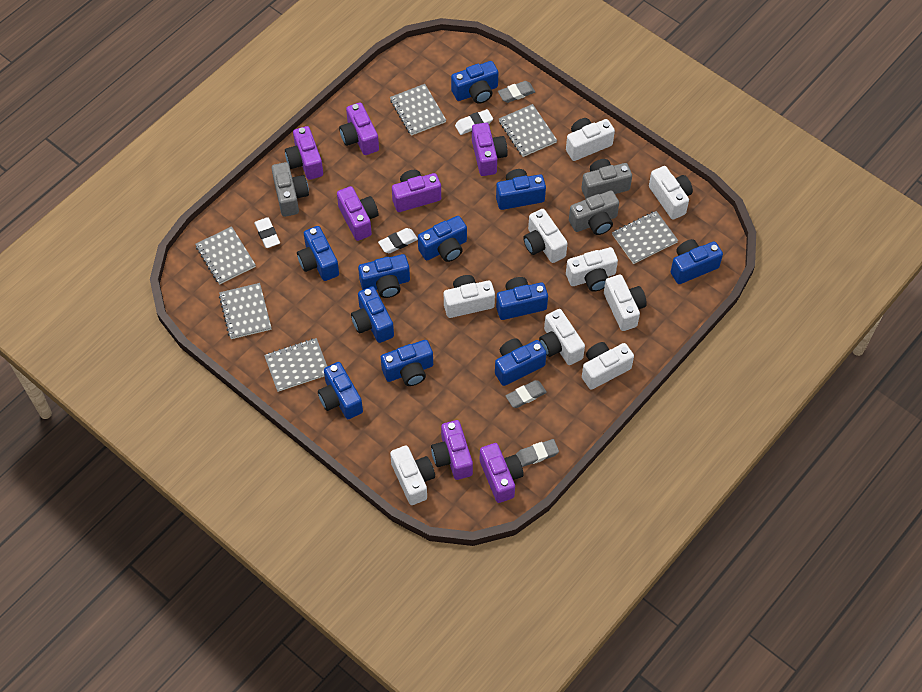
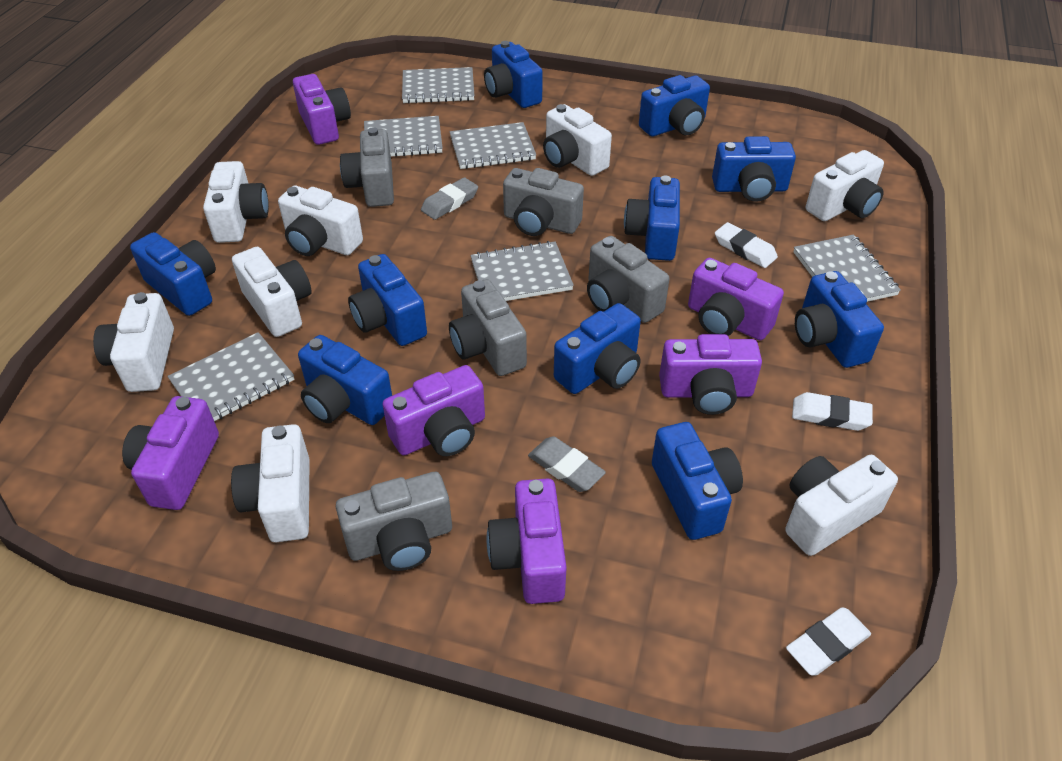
blue camera: [297,226,339,281] [318,362,363,419] [351,286,394,343] [358,254,410,298] [381,340,433,386] [418,216,467,262] [451,61,498,104] [495,338,547,386] [496,169,546,210] [496,277,548,320] [670,239,723,284] = 11 -> [130,232,216,316] [298,335,392,425] [348,254,427,346] [484,41,543,108] [554,303,641,394] [624,175,680,261] [639,75,710,137] [652,422,743,540] [712,136,796,202] [795,271,884,368] = 10
grey camera: [272,162,309,217] [569,190,619,235] [582,159,632,199] = 3 -> [336,472,452,571] [340,127,394,207] [449,279,527,376] [503,168,584,236] [587,236,670,323] = 5
grey eraser: [498,81,535,103] [506,380,547,408] [516,439,559,467] = 3 -> [421,177,478,220] [528,436,606,492] = 2
purple camera: [285,126,323,180] [337,186,378,241] [339,102,379,155] [392,170,441,212] [431,420,473,480] [472,123,508,176] [480,443,524,503] = 7 -> [122,396,219,510] [293,74,351,145] [383,365,485,456] [487,478,567,604] [659,334,762,415] [688,258,784,340] = 6
white camera: [390,445,435,505] [444,275,495,318] [523,209,568,263] [539,309,585,365] [566,118,615,161] [566,247,618,292] [582,342,634,390] [604,274,647,331] [649,166,693,220] = 9 -> [93,292,174,392] [203,161,269,243] [231,424,310,542] [232,247,311,337] [278,186,363,256] [543,104,612,176] [785,455,898,556] [806,150,884,221] = 8

